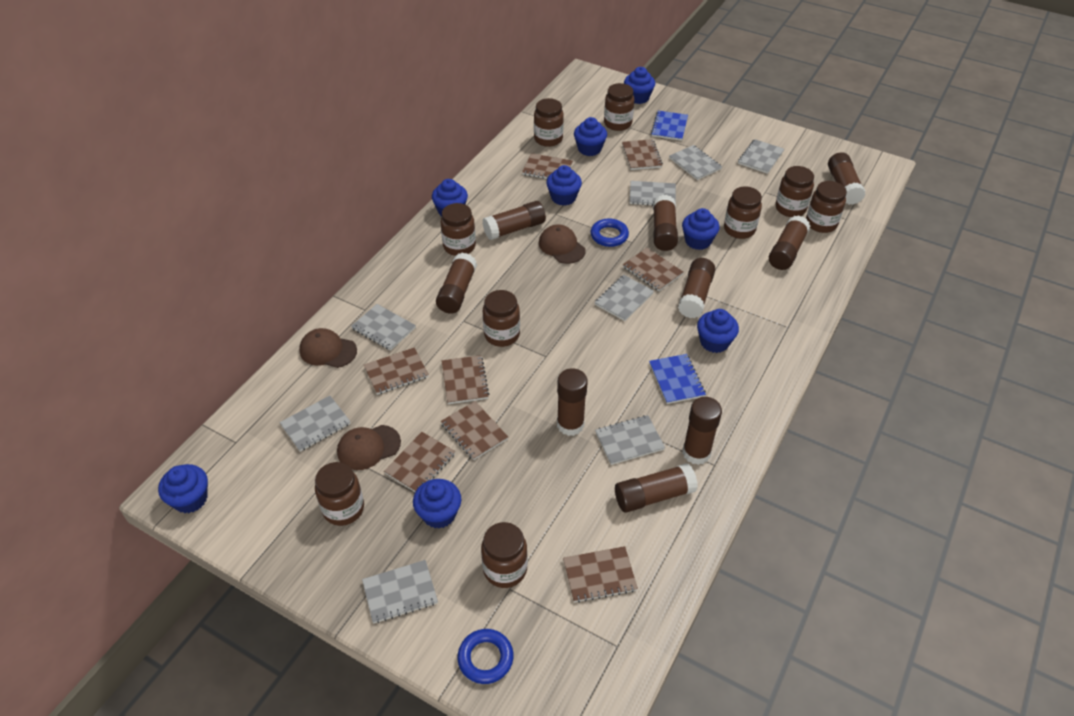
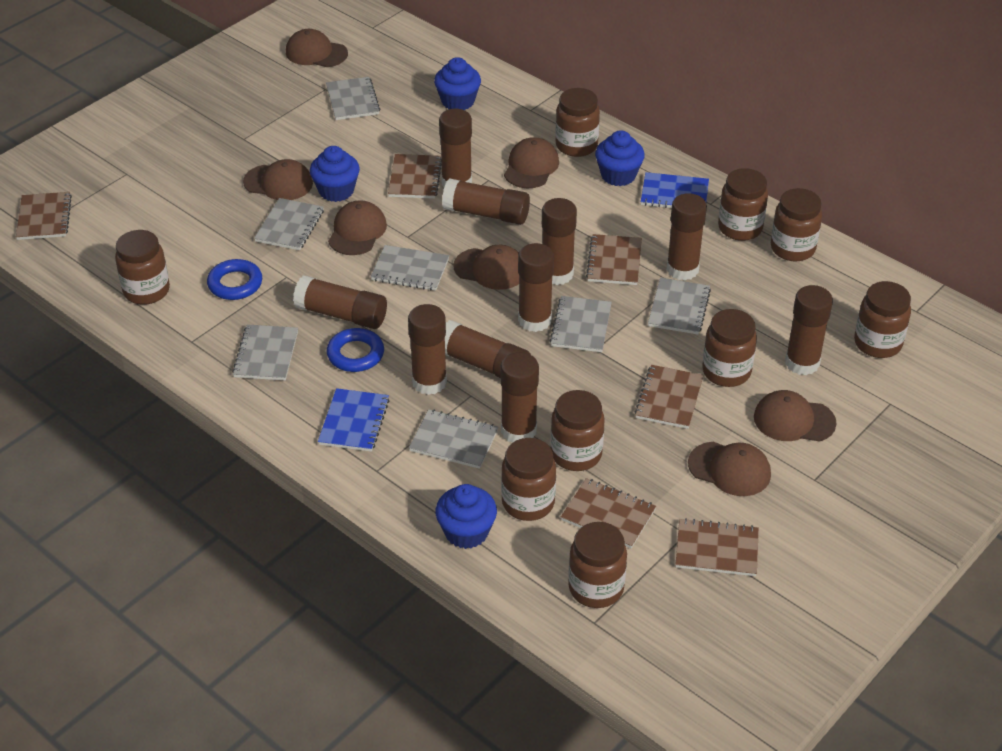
blue cupcake: [158,464,208,513] [413,479,461,529] [432,179,468,216] [546,165,582,206] [574,117,607,156] [624,67,655,104] [682,208,720,250] [697,309,739,353] = 8 -> [310,146,360,202] [434,57,481,110] [435,484,497,549] [595,130,645,186] = 4
brown cap: [299,328,357,368] [337,425,401,470] [539,225,586,264] = 3 -> [243,159,313,200] [286,29,348,67] [328,200,387,255] [453,245,519,290] [504,137,559,188] [688,442,771,496] [754,390,837,442] = 7
brown glue stick: [436,253,477,314] [482,201,546,240] [557,368,588,436] [615,463,698,513] [653,195,678,251] [678,258,715,318] [682,397,722,465] [769,215,810,270] [828,152,866,205] = 9 -> [293,276,387,329] [408,304,447,395] [439,109,472,188] [442,178,530,225] [445,320,531,378] [500,352,539,443] [518,243,554,332] [542,198,577,285] [666,193,707,280] [785,285,833,375] = 10
brown notebook: [364,347,429,395] [384,432,455,492] [441,401,508,460] [442,355,489,404] [522,153,573,179] [563,546,638,603] [622,139,663,170] [623,248,683,291] = 8 -> [16,192,72,240] [388,154,442,199] [561,478,656,548] [586,234,642,285] [635,365,704,429] [676,518,759,576] = 6
grey notebook: [279,396,351,452] [351,304,416,351] [362,560,438,624] [594,275,654,321] [595,415,665,465] [630,181,676,206] [669,145,722,180] [738,139,784,174] = 8 -> [232,324,298,380] [254,198,324,250] [326,77,380,120] [371,245,449,291] [409,409,498,469] [550,296,612,352] [648,277,711,334] = 7

